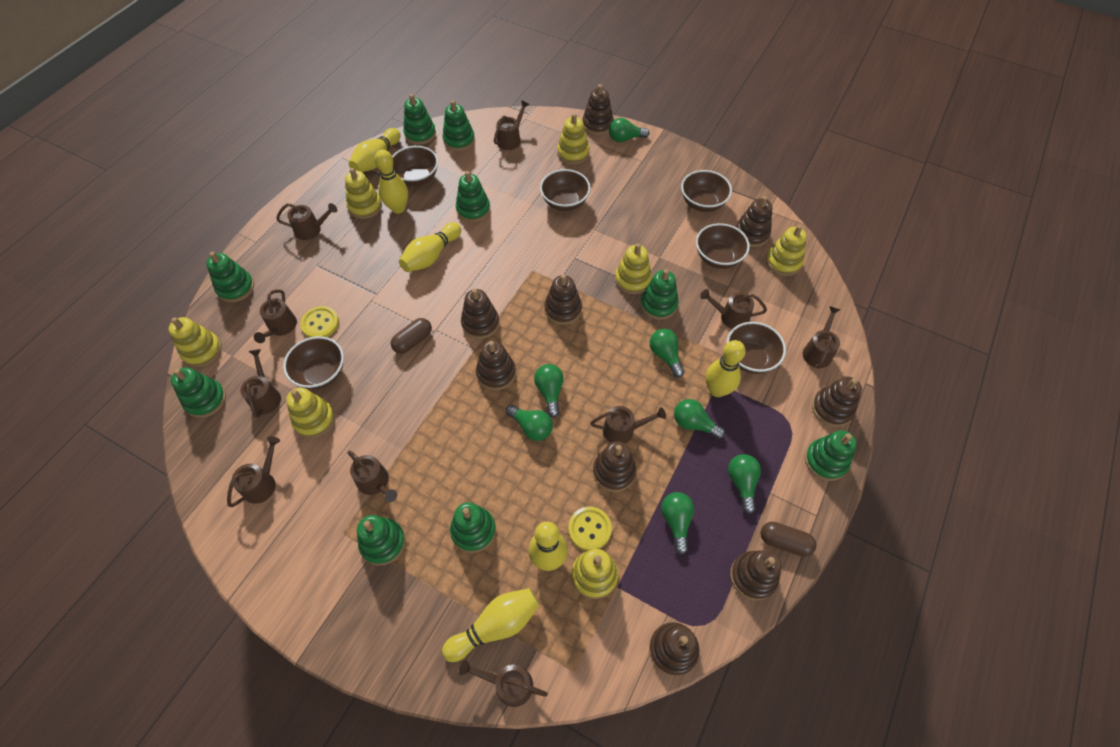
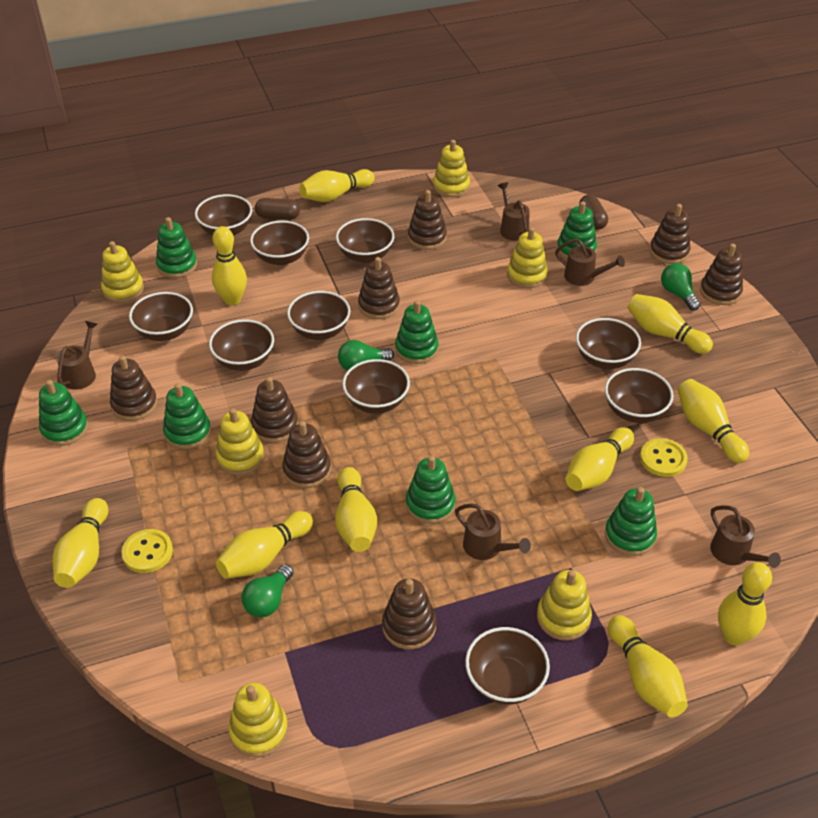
brown bowl: [283,336,344,389] [392,146,438,186] [540,169,590,211] [681,170,732,212] [696,223,750,269] [727,322,786,374] = 6 -> [129,292,193,341] [195,194,252,236] [209,319,274,371] [250,220,309,265] [287,291,351,340] [336,218,394,263] [342,359,410,413] [465,627,550,704] [576,318,641,369] [605,368,673,423] = 10
brown stacking toy: [461,289,499,339] [476,340,516,390] [544,274,582,325] [583,84,614,135] [593,441,636,492] [649,622,699,676] [730,550,782,600] [736,196,772,247] [812,377,862,427] = 9 -> [110,356,157,421] [251,377,298,443] [282,421,331,488] [358,257,400,319] [382,578,437,650] [408,190,447,250] [650,204,691,264] [700,243,743,305] = 8
brown watering can: [227,436,280,507] [241,349,281,418] [254,290,297,343] [276,203,337,240] [348,450,397,502] [459,660,548,707] [494,100,530,150] [590,406,666,444] [700,289,767,329] [802,306,841,369] = 10 -> [57,321,97,390] [455,503,531,560] [498,182,529,241] [555,239,625,286] [710,505,781,568] = 5
green light bulb: [506,405,553,441] [534,364,564,418] [609,118,650,142] [650,329,685,378] [661,492,694,555] [674,399,725,439] [728,454,761,514] = 7 -> [242,564,294,617] [338,340,394,371] [661,263,700,311] = 3
green stacking toy: [171,367,226,418] [206,252,254,302] [357,515,406,566] [403,94,436,145] [443,100,475,151] [450,502,496,553] [456,171,490,222] [640,269,679,320] [805,430,857,481] = 9 -> [39,380,88,446] [156,217,197,278] [163,383,211,449] [395,300,439,364] [406,456,455,524] [557,201,597,259] [605,487,657,556] = 7
yellow bowling pin: [349,128,401,172] [375,149,408,214] [399,222,461,272] [442,588,540,662] [529,521,568,571] [706,340,746,397] = 6 -> [53,498,108,588] [212,226,247,305] [216,511,313,579] [299,169,375,202] [335,467,377,552] [566,427,634,491] [608,615,688,717] [627,294,713,354] [678,379,749,463] [718,562,772,645] = 10
yellow stacking toy: [169,317,222,367] [286,388,335,438] [345,168,382,219] [557,113,589,164] [571,549,618,599] [615,243,652,294] [766,225,807,276] = 7 -> [101,241,144,303] [215,408,264,475] [228,683,288,758] [433,140,470,197] [507,227,548,288] [537,570,592,641] = 6

